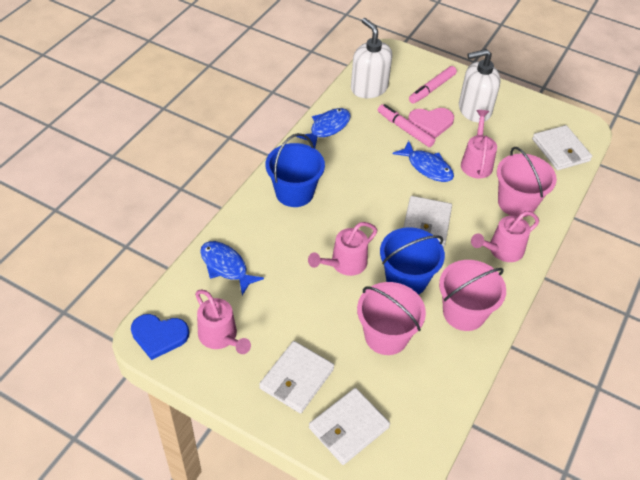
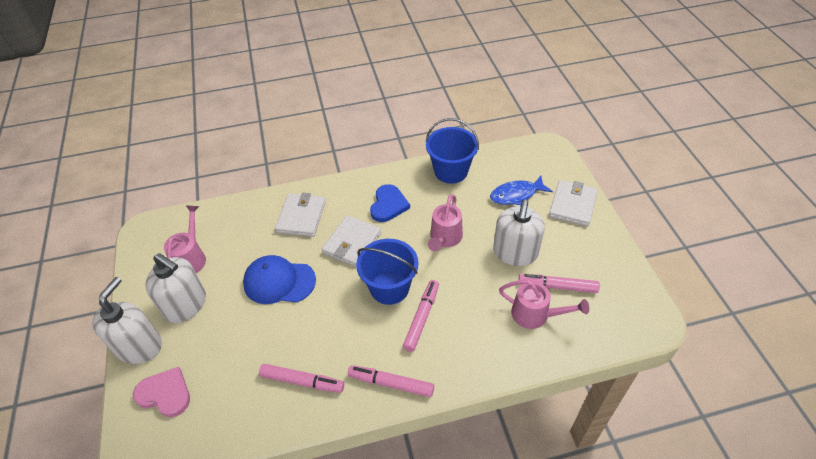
blue cap: none = 0 -> [243,255,316,304] = 1
blue fish: [200,241,264,295] [296,108,351,148] [393,141,454,182] = 3 -> [490,176,553,205] = 1
pink bucket: [357,282,426,355] [439,260,506,331] [497,147,557,217] = 3 -> none = 0
pink marker: [378,104,435,147] [409,66,457,104] = 2 -> [259,364,344,393] [348,365,434,397] [403,280,439,352] [518,274,600,293] = 4
pink watering can: [195,289,251,354] [308,222,377,276] [461,110,497,178] [471,211,539,262] = 4 -> [164,205,206,273] [428,194,463,251] [499,280,589,329] = 3
white soap dispenser: [351,18,392,98] [459,49,500,123] = 2 -> [92,277,162,364] [145,253,206,323] [493,199,545,266] = 3
white wallet: [259,341,334,414] [309,388,390,465] [403,196,452,247] [532,125,592,170] = 4 -> [275,193,326,237] [322,215,381,267] [549,180,598,227] = 3

